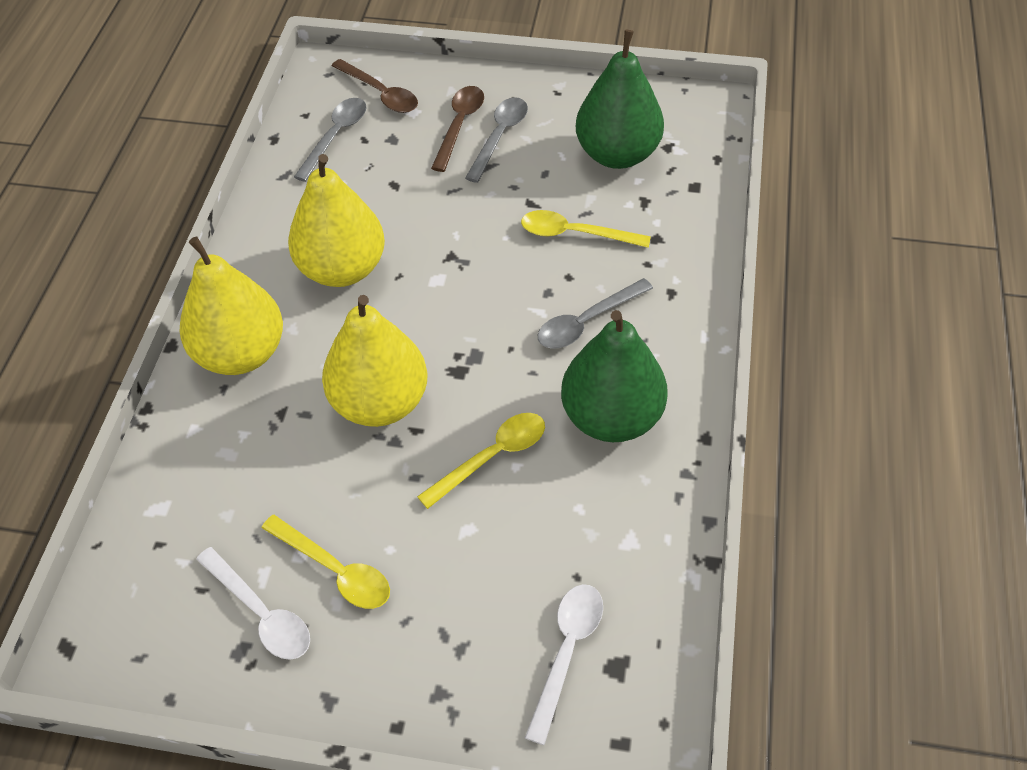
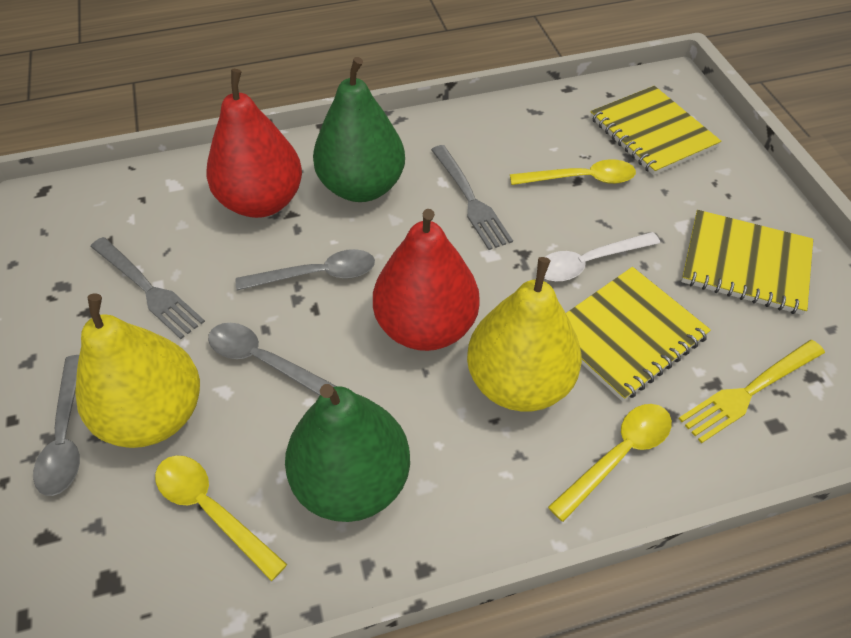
brown spoon: [332,59,418,113] [431,86,484,172] = 2 -> none = 0
grey fork: none = 0 -> [90,237,205,339] [431,145,513,250] = 2
red pear: none = 0 -> [206,69,302,218] [373,209,480,351] = 2
white spoon: [196,547,310,660] [525,584,603,745] = 2 -> [544,232,660,281] = 1
yellow fork: none = 0 -> [679,340,825,443] = 1
yellow notebook: none = 0 -> [566,267,711,402] [590,86,721,175] [681,210,813,315] = 3
yellow pear: [180,237,283,375] [288,154,385,287] [322,295,427,427] = 3 -> [75,294,200,448] [467,257,582,411] = 2

